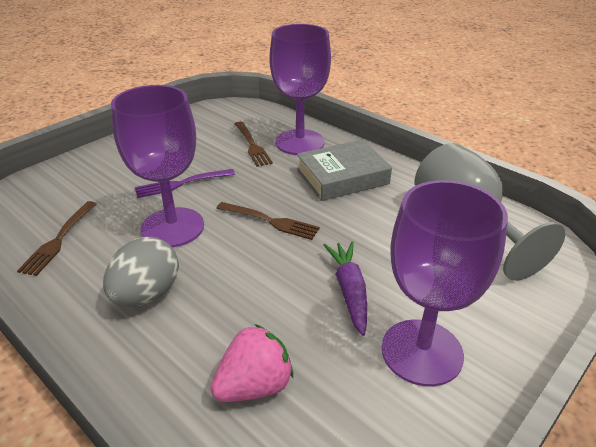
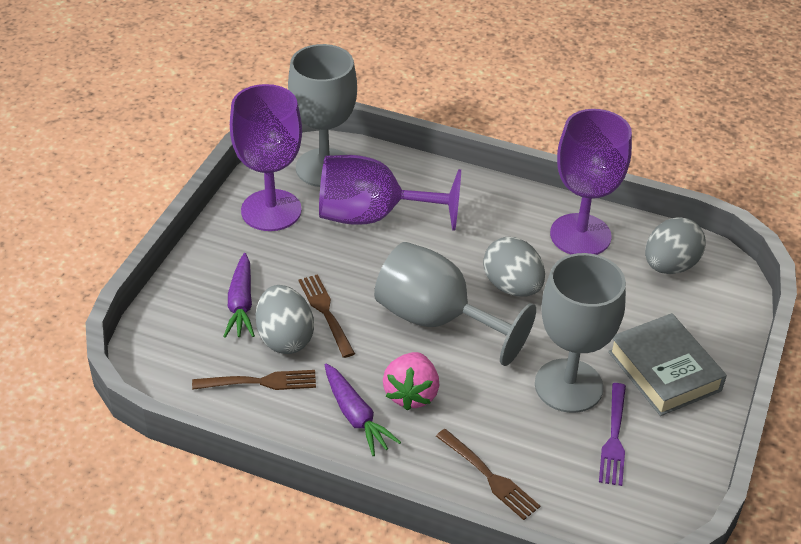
grey egg: [103,237,179,307] = 1 -> [256,285,314,354] [483,237,545,297] [645,217,706,274] = 3
grey goblet: [415,143,565,281] = 1 -> [288,44,357,187] [374,242,536,366] [535,253,626,413] = 3
purple carrot: [324,242,367,336] = 1 -> [223,253,255,338] [325,364,401,456] = 2

